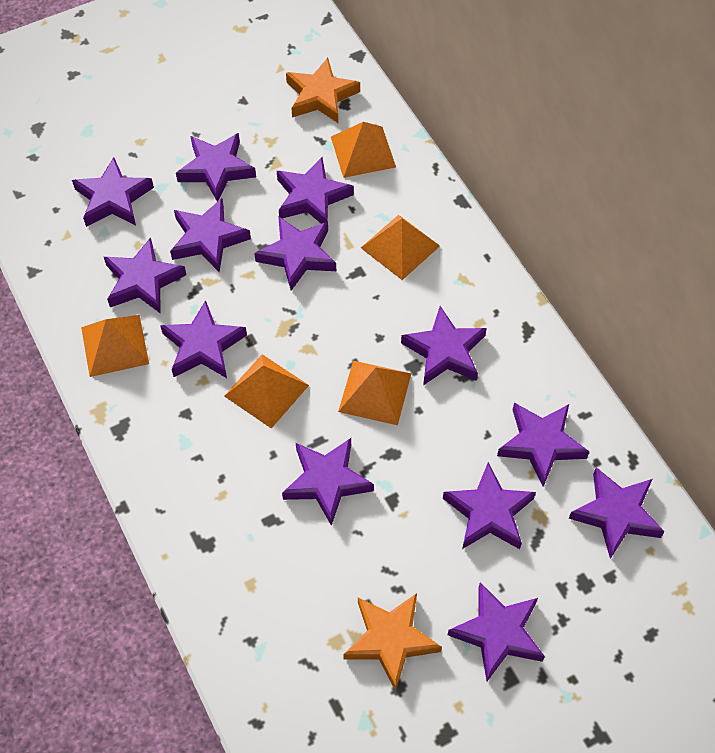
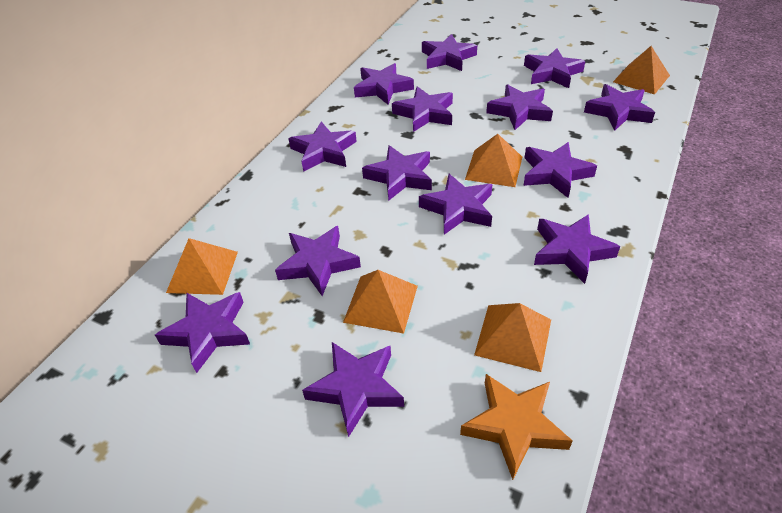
orange star: [286,58,360,123] [343,593,442,691] = 2 -> [460,374,573,480] = 1
purple star: [72,157,154,227] [104,237,186,314] [160,300,247,378] [170,198,251,272] [176,133,256,202] [254,216,336,291] [277,157,354,224] [282,438,374,526] [401,306,487,385] [443,462,536,549] [448,582,545,681] [497,403,590,487] [569,467,664,559] = 13 -> [155,292,250,373] [275,226,361,296] [288,122,357,172] [302,342,404,437] [354,63,414,105] [362,145,432,200] [392,86,453,132] [419,174,493,235] [422,34,477,71] [486,84,553,130] [523,142,597,198] [524,48,585,88] [534,214,620,284] [584,84,655,131] = 14

